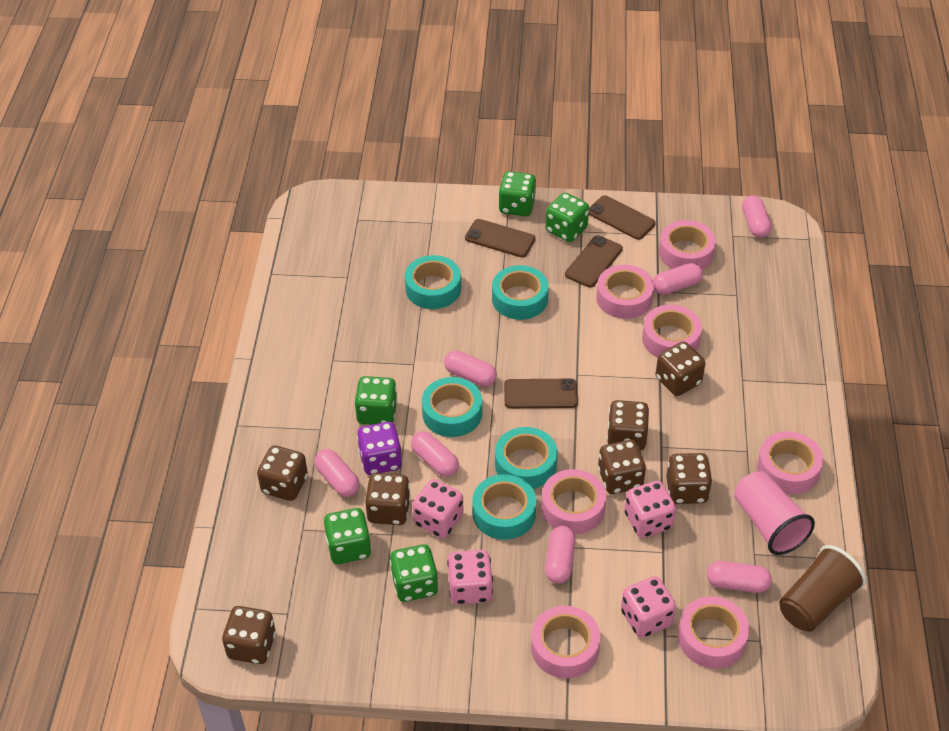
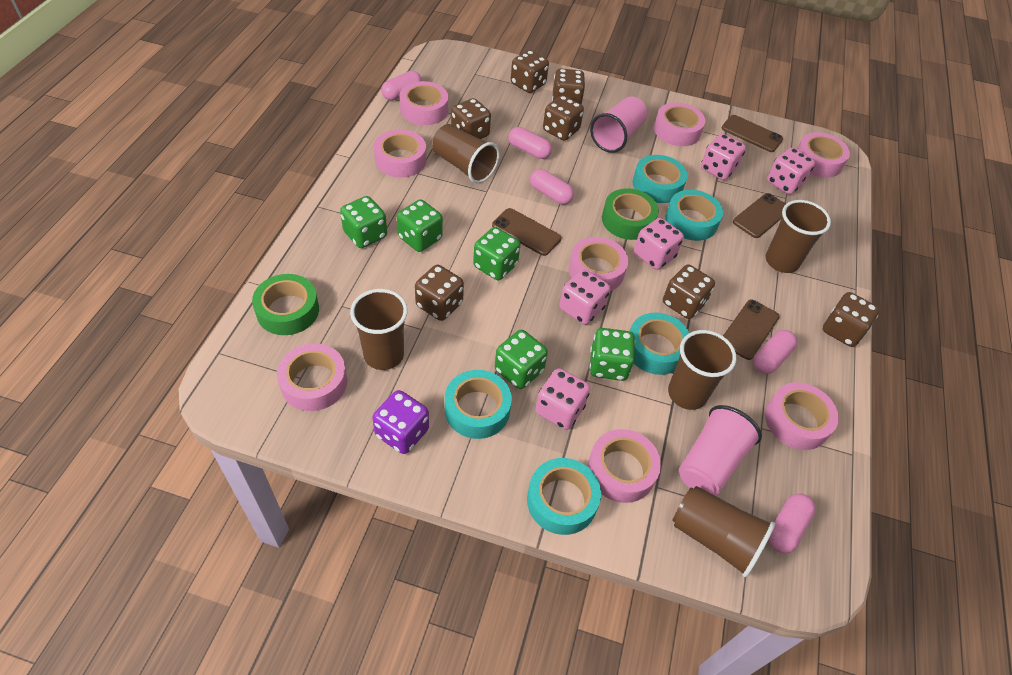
brown cup: [779,545,866,632] = 1 -> [350,289,408,370] [432,124,499,183] [668,330,737,410] [672,486,775,577] [766,200,831,273] = 5
green tape: none = 0 -> [252,274,319,335] [602,188,659,240] = 2
pink capsule: [314,449,360,497] [411,431,459,477] [444,351,497,387] [545,526,576,583] [653,263,703,295] [707,561,772,593] [742,195,772,238] = 7 -> [381,71,422,100] [508,127,552,159] [530,169,574,204] [753,330,797,374] [769,494,815,553] = 5
pink cup: [734,471,815,555] = 1 -> [590,96,647,153] [679,405,762,496] = 2
pink dice: [412,479,464,538] [447,550,493,605] [621,576,676,638] [624,481,676,538] = 4 -> [536,368,590,430] [559,269,610,325] [634,218,684,270] [701,134,746,180] [767,148,815,194] = 5
pink tape: [531,606,600,678] [541,469,606,534] [596,265,654,319] [642,305,702,358] [659,220,716,270] [678,596,749,669] [757,431,823,495] = 7 -> [277,343,347,411] [374,130,426,178] [400,81,448,125] [569,237,628,291] [588,429,661,503] [654,102,705,146] [765,382,839,450] [797,132,850,178] = 8

